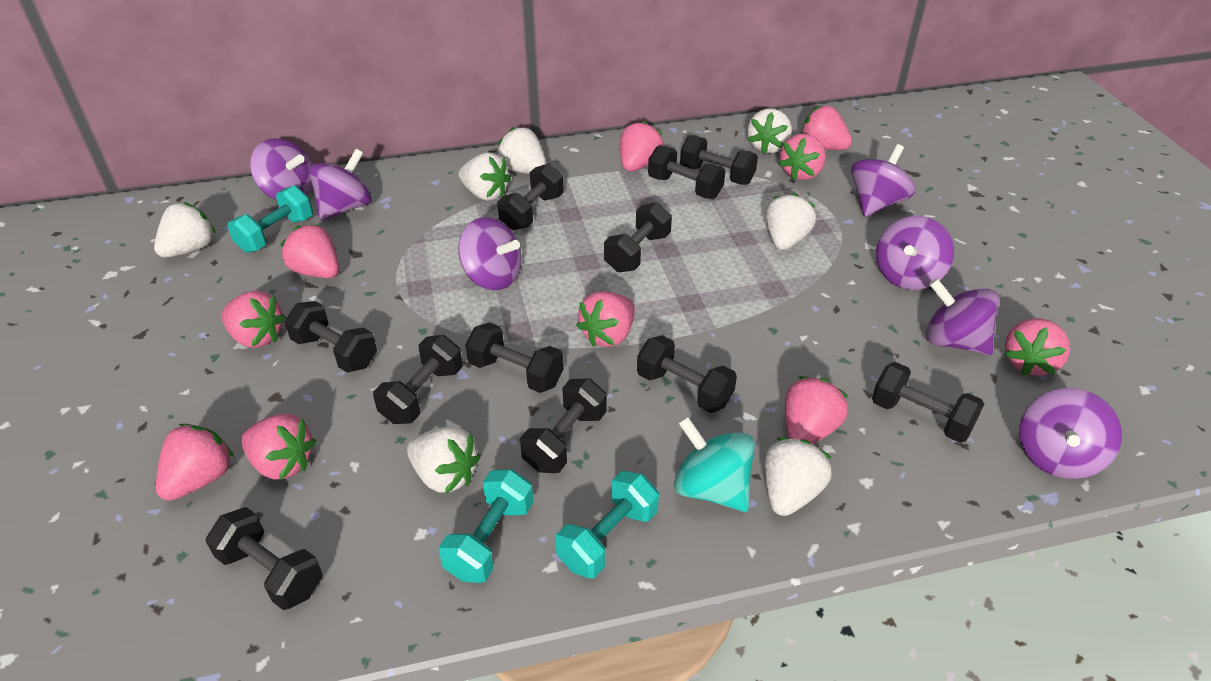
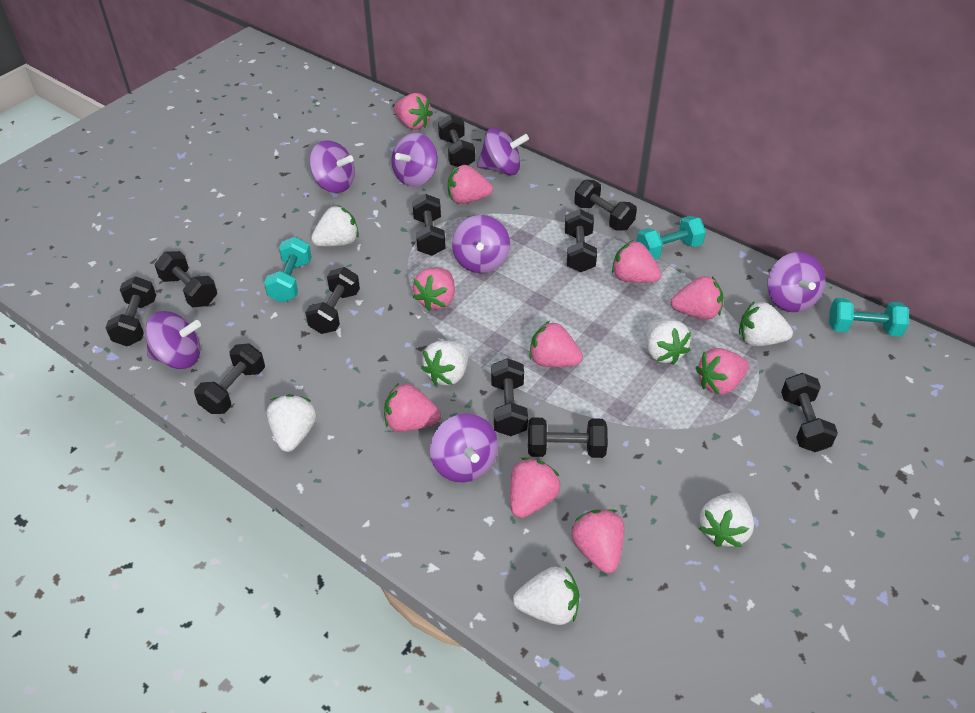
turquoise spinning top: [674,416,755,512] = 1 -> none = 0

